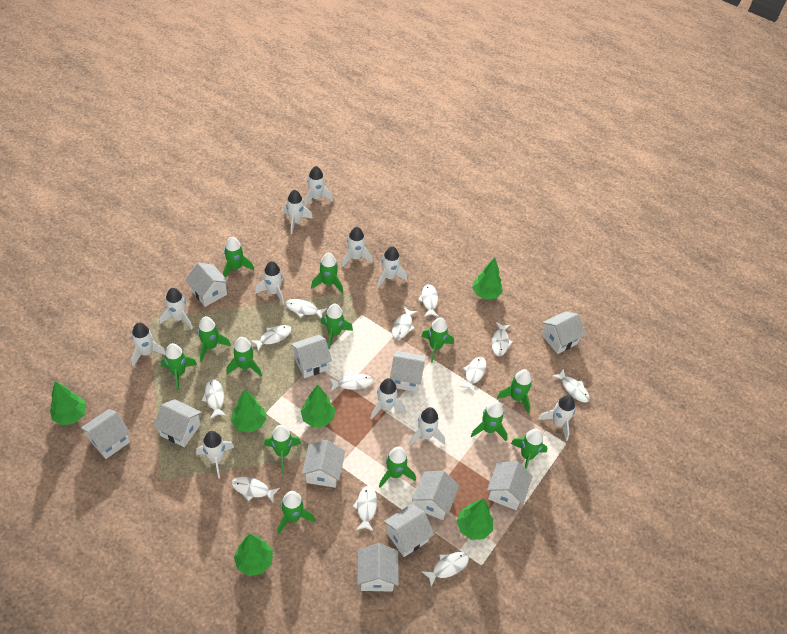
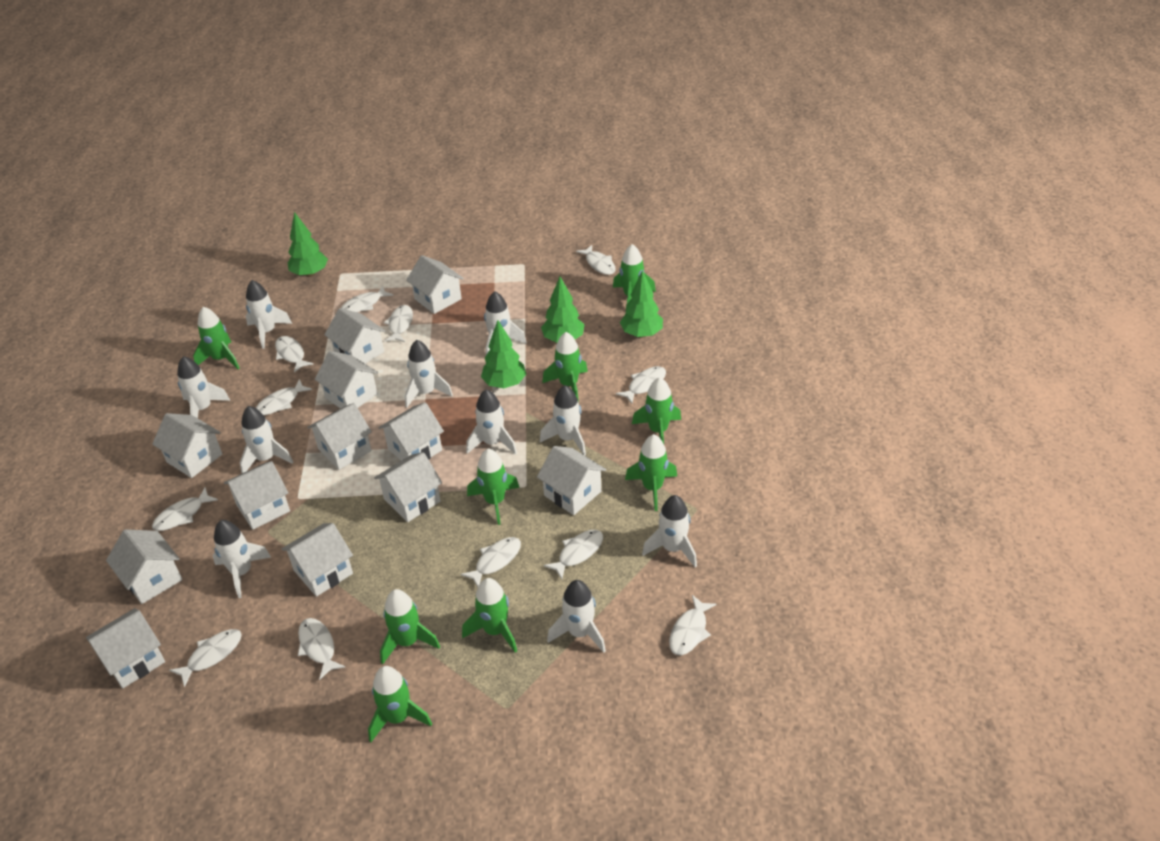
green rocket: [161,343,197,391] [198,316,231,362] [223,237,254,278] [226,337,262,376] [264,425,301,473] [277,491,315,534] [311,253,343,293] [321,304,353,349] [379,447,416,488] [421,317,454,363] [471,401,507,441] [497,369,532,413] [511,429,547,470] = 13 -> [193,307,240,369] [368,666,432,742] [380,589,440,664] [462,578,517,653] [467,448,520,525] [542,332,588,403] [613,244,656,304] [625,434,677,511] [632,377,681,444] = 9
green tree: [50,381,87,425] [231,389,267,433] [234,534,273,576] [301,385,335,427] [457,498,493,540] [472,258,503,300] = 6 -> [288,212,328,277] [481,320,526,388] [541,277,584,343] [620,270,663,338] = 4
white house: [81,409,130,459] [153,399,202,447] [185,262,229,307] [291,335,332,378] [302,440,345,488] [357,543,399,592] [384,504,434,557] [390,351,426,392] [412,471,460,520] [487,461,533,510] [542,311,585,354] = 11 -> [86,608,165,688] [106,529,182,604] [152,413,222,478] [224,461,290,530] [282,523,353,597] [307,403,372,470] [315,351,378,409] [324,308,385,364] [374,452,442,522] [378,402,444,461] [406,255,464,314] [537,446,606,515] = 12
white rocket: [131,322,166,367] [159,288,193,330] [196,431,234,479] [255,261,284,305] [283,190,313,234] [304,166,333,207] [342,227,373,267] [370,378,406,420] [377,246,408,288] [409,407,445,446] [538,395,575,441] = 11 -> [177,356,230,418] [213,520,271,598] [240,406,293,473] [246,280,292,349] [405,340,453,408] [466,389,517,454] [484,291,527,355] [540,385,586,456] [547,580,606,653] [642,495,697,567] = 10

